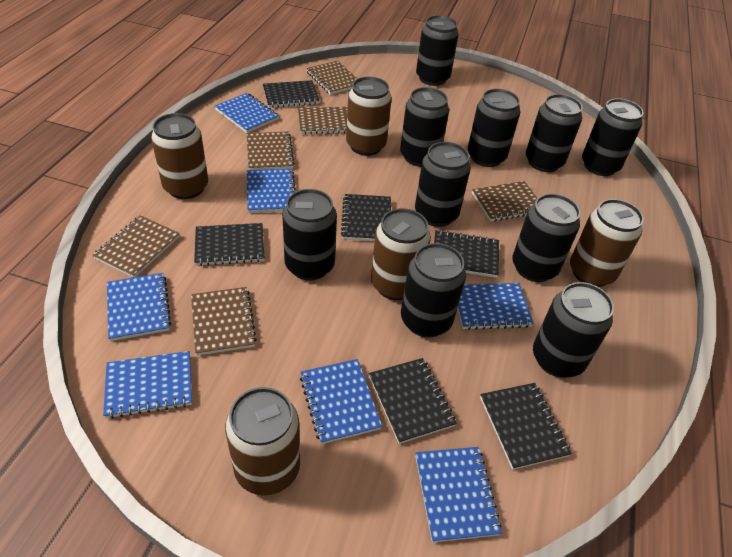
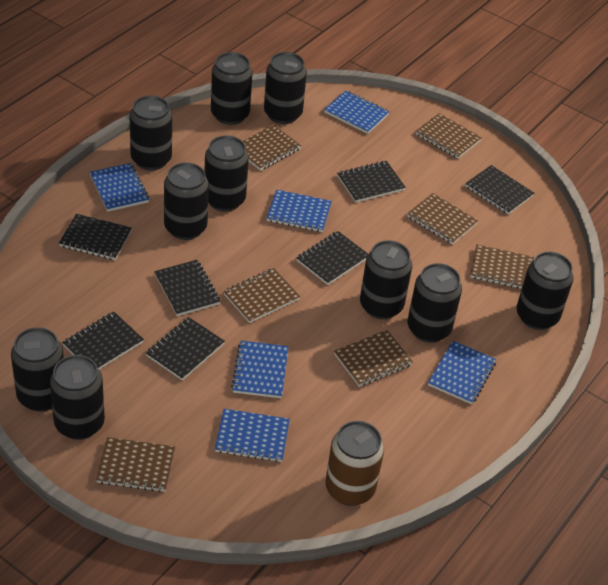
black notebook: [194,223,265,266] [263,80,320,108] [341,194,391,241] [369,358,457,444] [434,230,499,278] [480,383,572,470] = 6 -> [59,214,132,260] [62,312,144,369] [146,317,225,380] [154,260,220,316] [296,231,368,285] [337,161,406,203] [465,165,534,214] = 7
blue notebook: [103,351,192,419] [107,273,171,341] [215,93,279,133] [247,169,296,213] [300,359,382,444] [415,447,502,543] [458,283,534,330] = 7 -> [90,163,149,212] [215,409,290,462] [231,341,289,398] [267,190,332,232] [324,90,390,134] [428,341,496,404] = 6
brown can: [151,113,208,199] [225,387,300,496] [346,77,392,156] [371,208,431,300] [570,199,644,287] = 5 -> [325,421,384,506] = 1
brown notebook: [92,215,180,278] [191,287,257,356] [247,132,295,170] [298,107,348,134] [306,61,357,95] [472,181,538,222] = 6 -> [96,437,175,492] [223,268,300,323] [243,125,301,171] [334,330,413,387] [407,193,478,245] [416,113,482,159] [470,244,534,289] = 7

